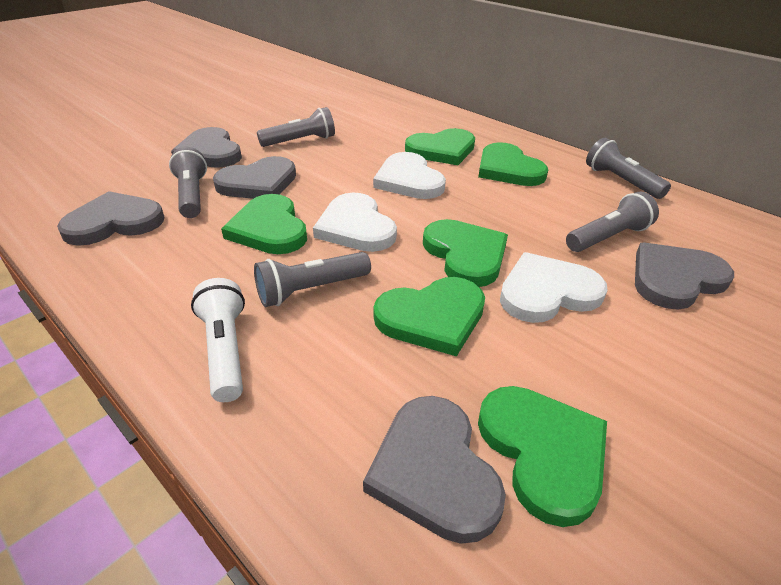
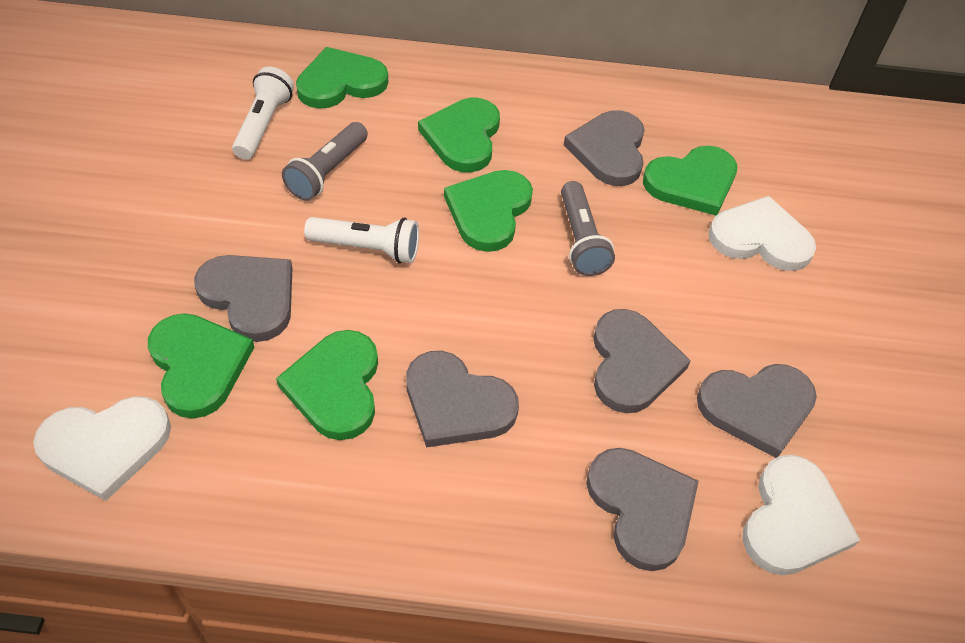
grey flashlight: [169,147,207,218] [254,252,371,307] [257,107,335,147] [566,191,659,252] [586,138,671,199] = 5 -> [282,122,368,201] [561,181,615,276] = 2
grey heart: [57,191,164,246] [171,127,242,168] [213,156,296,199] [363,396,506,544] [635,242,734,310] = 5 -> [194,255,293,342] [406,351,519,448] [564,110,645,186] [586,448,699,571] [593,309,691,413] [697,364,817,458] = 6
white flashlight: [191,278,245,402] = 1 -> [232,67,294,160] [304,217,419,263] = 2

